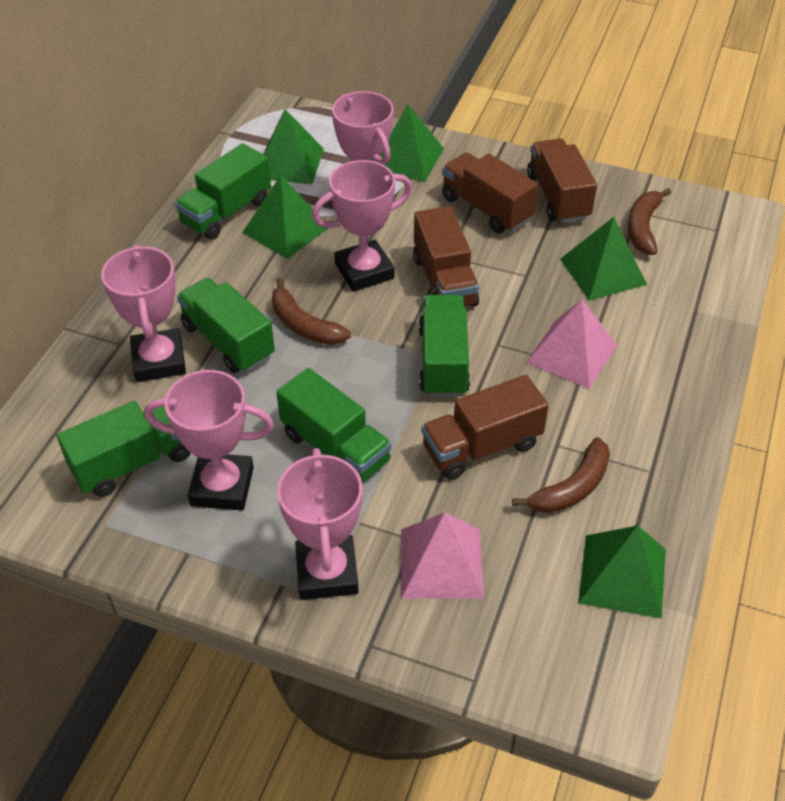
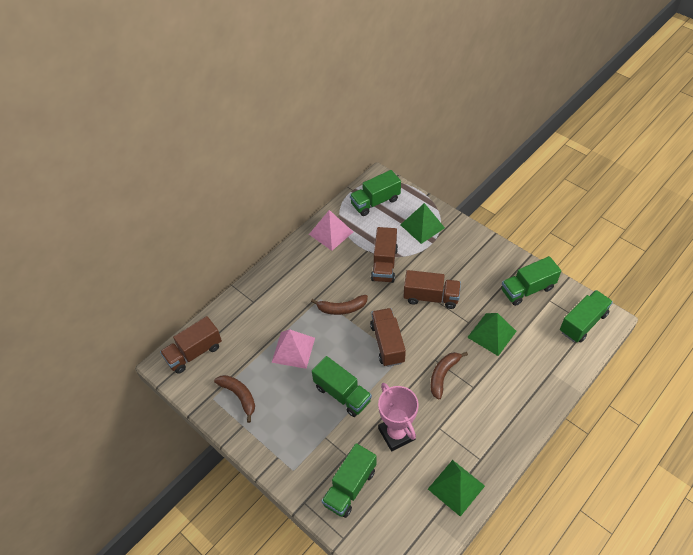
green pyramid: [242,175,328,259] [264,109,324,184] [374,105,444,182] [560,217,647,300] [578,525,666,619] = 5 -> [400,203,445,244] [428,460,485,517] [467,313,517,356] = 3
pink trophy: [101,245,186,382] [145,370,274,511] [277,448,363,600] [312,160,412,292] [332,91,394,202] = 5 -> [378,383,419,451] = 1

